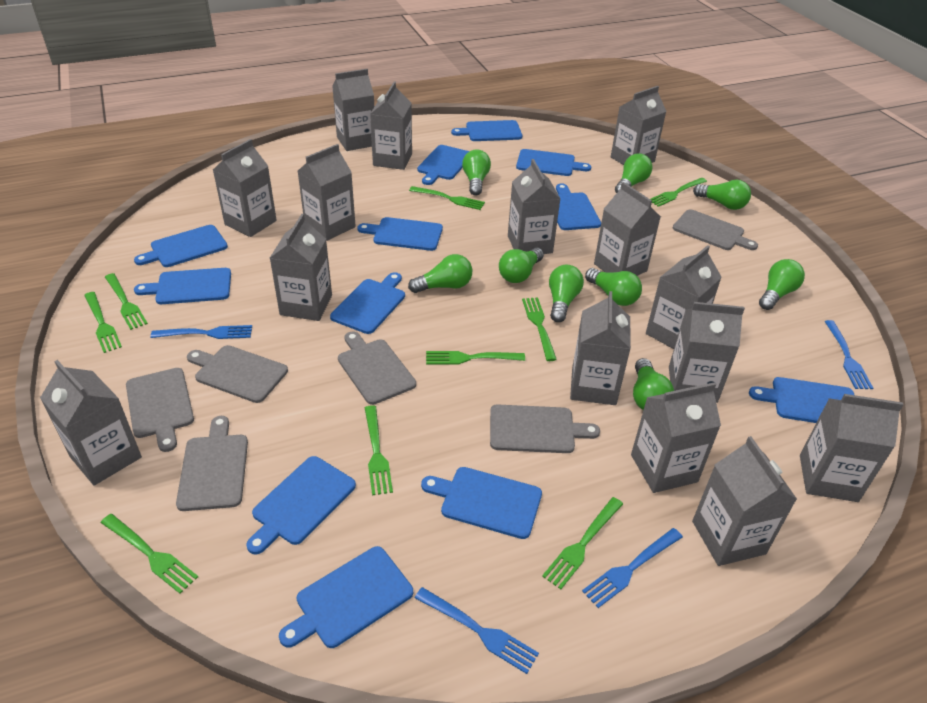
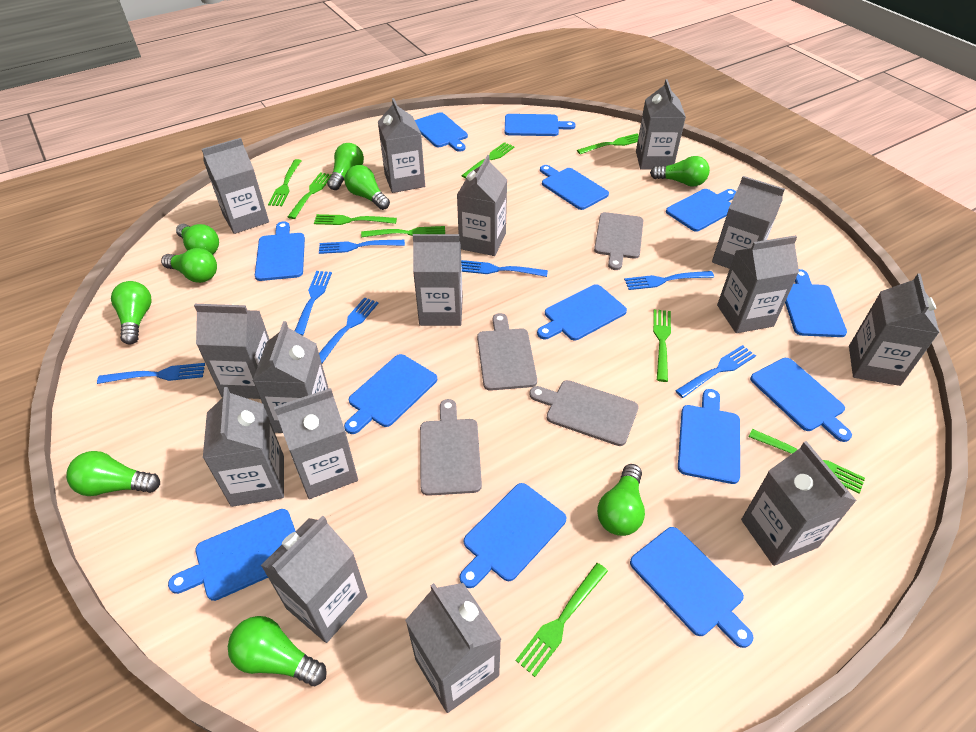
blue cutting board: [134,225,228,267] [134,268,231,304] [246,456,356,554] [279,546,413,648] [330,272,405,334] [357,217,443,251] [417,145,470,185] [421,467,542,539] [451,120,522,141] [516,149,591,176] [556,184,601,230] [749,377,854,423] = 12 -> [168,509,295,601] [255,221,305,281] [344,354,437,434] [415,112,468,152] [460,483,566,588] [505,114,576,136] [537,284,627,341] [540,165,609,210] [630,527,753,648] [666,189,736,232] [678,389,740,484] [750,358,852,442] [785,269,847,337] = 13
blue fork: [150,325,252,339] [415,587,539,674] [582,528,683,608] [824,320,873,389] = 4 -> [97,363,205,384] [295,271,332,336] [319,240,405,254] [319,297,378,363] [461,260,548,277] [624,271,714,290] [675,345,756,398] = 7
grey cutting board: [126,368,194,452] [176,416,248,511] [187,345,288,403] [338,331,416,405] [490,404,600,453] [673,209,758,250] = 6 -> [420,399,482,496] [477,313,537,391] [529,380,639,446] [594,212,643,270] = 4

